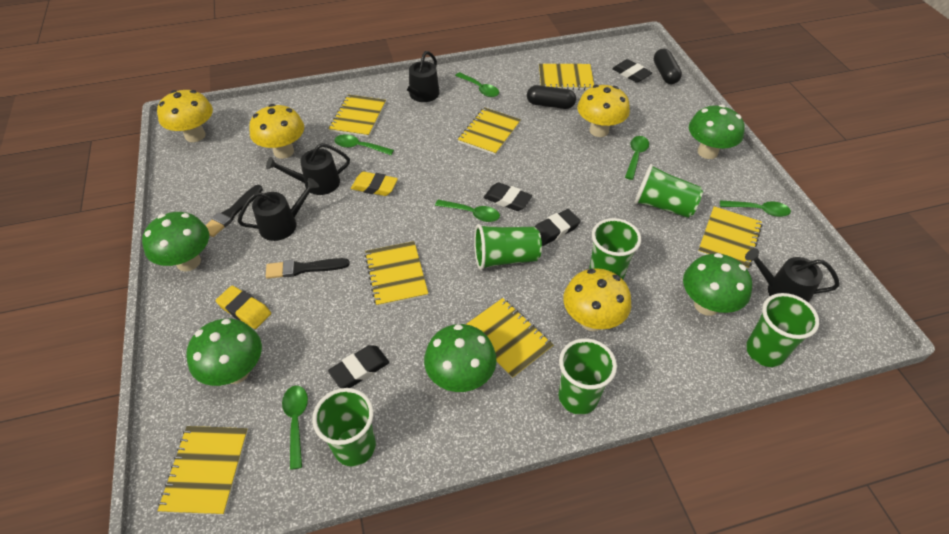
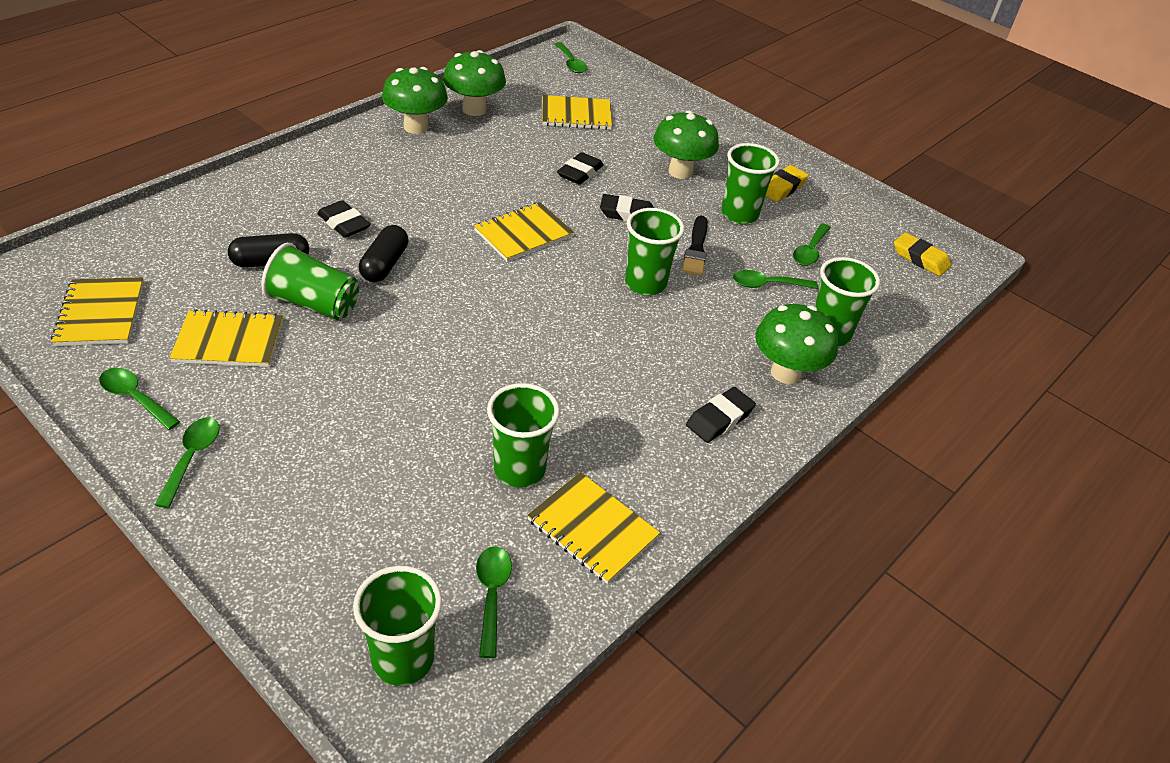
black brush: [205,185,263,237] [266,258,350,279] = 2 -> [682,216,708,276] = 1
black watering can: [238,178,319,241] [266,143,350,195] [398,51,440,102] [745,248,839,303] = 4 -> none = 0
green mushroom: [142,212,209,271] [186,319,262,386] [424,324,496,392] [683,253,752,316] [689,105,745,159] = 5 -> [382,67,448,134] [443,50,506,116] [653,111,719,179] [755,304,838,384] = 4
yellow mushroom: [157,90,213,142] [249,104,304,159] [563,268,631,331] [577,85,630,137] = 4 -> none = 0
yellow notebook: [158,426,248,515] [329,94,386,137] [365,241,428,307] [458,107,521,155] [466,298,553,379] [539,64,594,90] [698,206,762,270] = 7 -> [51,277,144,346] [169,309,283,367] [474,202,574,261] [527,472,660,584] [542,95,612,130] = 5

